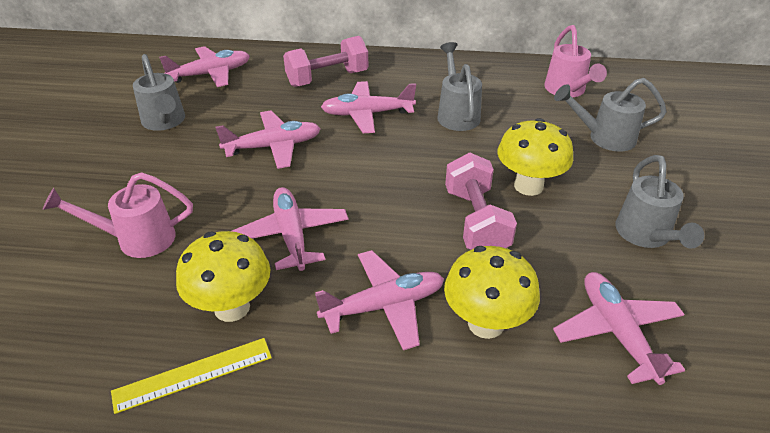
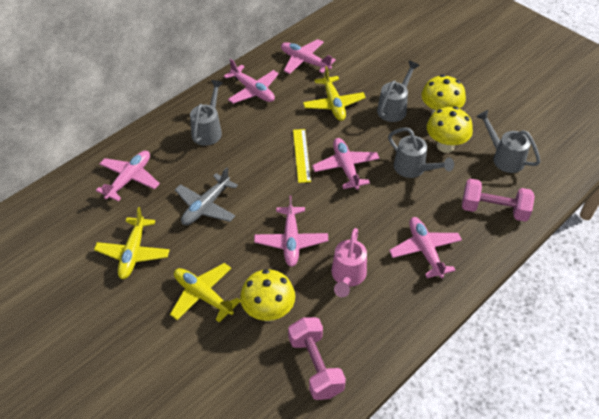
grey plane: none = 0 -> [175,167,238,225] = 1
pink watering can: [43,172,193,258] [544,25,607,98] = 2 -> [331,228,367,297] = 1
yellow plane: none = 0 -> [94,207,170,279] [170,263,241,323] [303,66,366,121] = 3

